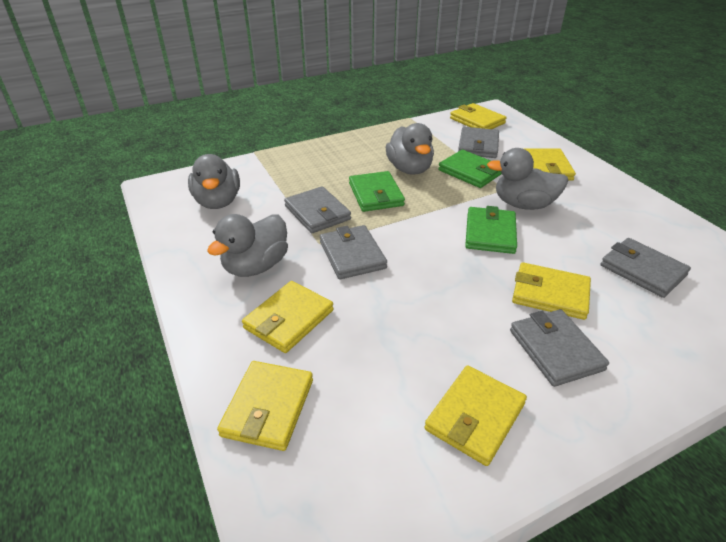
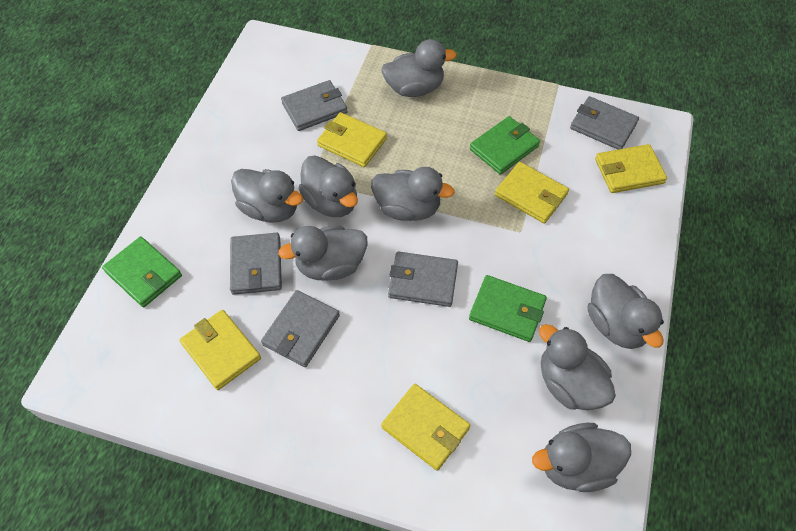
grey duck: [188,154,240,209] [207,214,288,277] [386,123,434,174] [487,148,568,210] = 4 -> [231,169,303,223] [278,226,367,281] [298,155,358,217] [371,167,455,221] [381,39,457,97] [532,423,631,492] [539,324,616,410] [588,274,664,349] = 8
yellow wallet: [217,361,313,451] [242,281,334,353] [424,365,527,466] [450,103,506,129] [512,262,591,320] [525,148,576,181] = 6 -> [179,310,261,390] [317,112,387,167] [381,384,471,471] [495,162,569,223] [595,144,667,193] = 5

